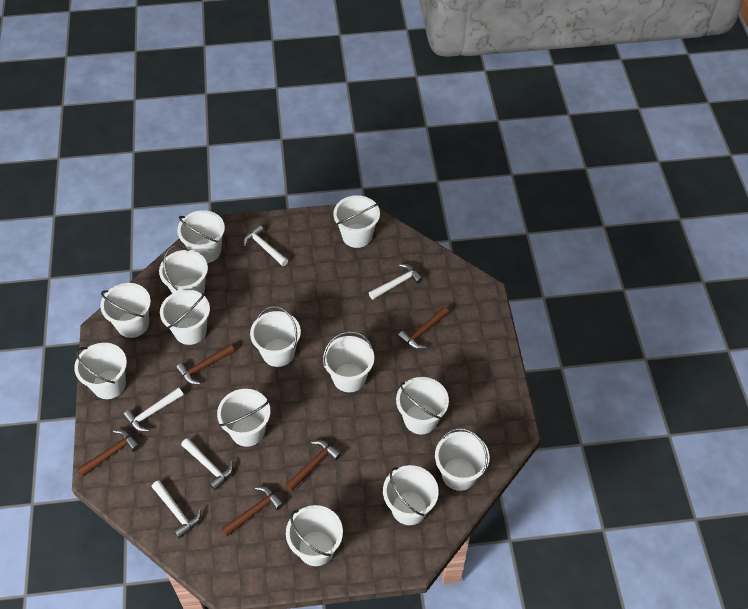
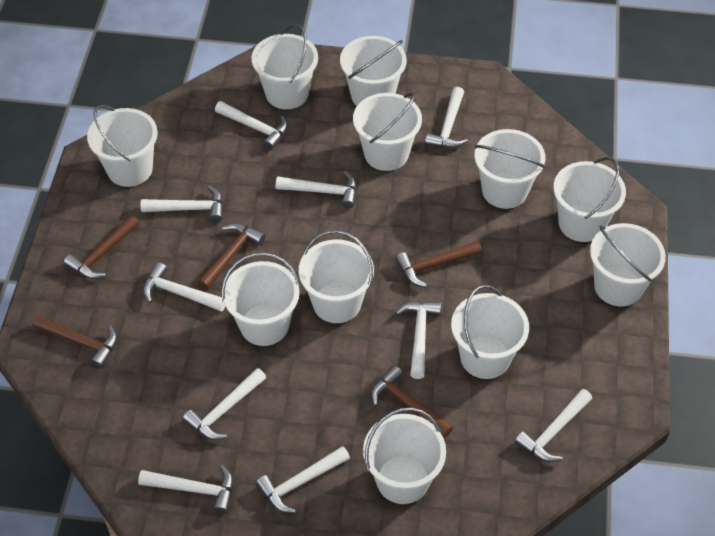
white bucket: [74,343,127,399] [100,283,151,338] [159,245,208,294] [160,290,210,345] [177,210,225,263] [217,389,270,447] [250,306,301,367] [286,505,343,566] [323,331,374,392] [333,195,380,248] [383,465,439,525] [396,377,449,434] [435,428,490,491] = 13 -> [87,105,158,187] [222,253,300,346] [252,24,318,109] [299,230,374,323] [340,36,407,106] [353,93,422,171] [363,408,446,504] [451,285,529,379] [474,129,545,209] [553,157,626,242] [590,223,666,307] = 11
white hammer: [123,387,184,432] [152,480,201,539] [181,438,233,491] [243,225,288,266] [369,264,423,300] = 5 -> [138,465,233,514] [141,185,223,223] [143,262,225,312] [182,368,266,440] [215,101,288,150] [255,446,350,513] [276,171,356,208] [395,301,441,379] [425,87,468,148] [515,389,592,462] = 10

